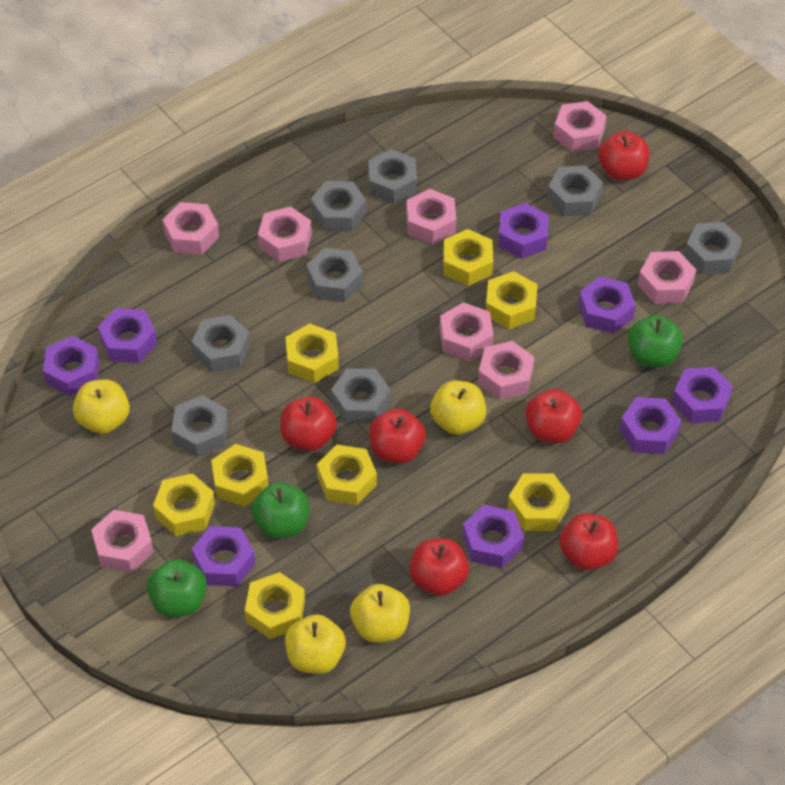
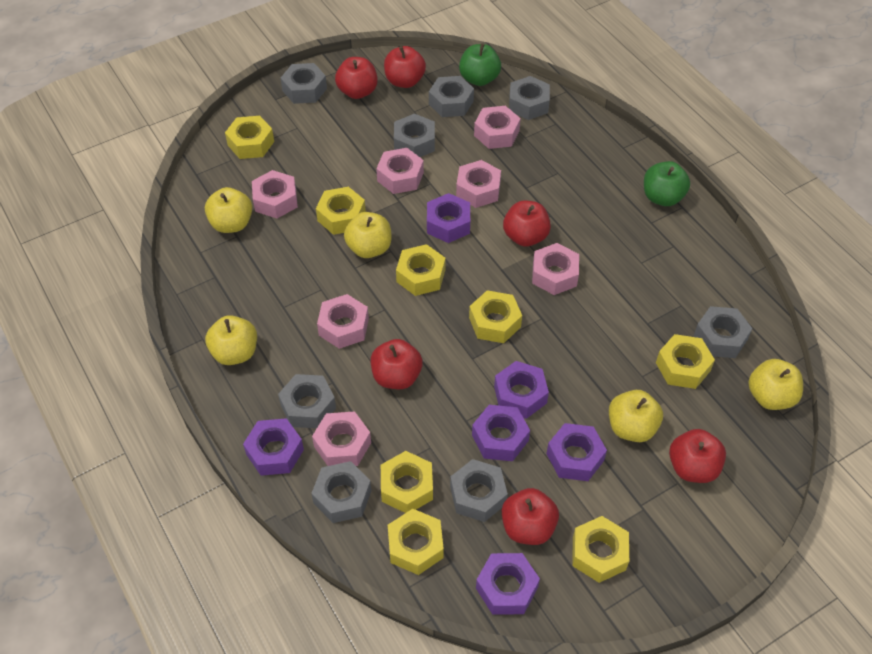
green apple: [147,559,207,617] [251,482,309,539] [628,315,683,368] = 3 -> [459,43,501,86] [644,161,690,206] = 2
pink nut: [91,510,154,573] [163,202,219,255] [258,206,312,262] [406,189,456,245] [440,302,494,361] [478,341,534,400] [553,101,607,152] [638,251,696,304] = 8 -> [252,170,298,218] [312,411,371,466] [317,294,369,349] [376,148,424,194] [456,160,501,208] [474,106,521,149] [532,243,579,295] = 7
purple nut: [43,336,99,396] [98,308,157,363] [192,526,255,586] [462,505,524,568] [498,203,549,259] [578,276,636,334] [619,397,681,454] [672,367,733,423] = 8 -> [243,418,304,476] [427,193,470,243] [472,405,530,461] [476,553,540,615] [494,361,549,419] [547,423,607,481] = 6
yellow apple: [73,380,130,434] [285,614,346,674] [350,584,410,643] [430,381,486,435] = 4 -> [205,187,252,233] [205,315,257,365] [344,212,391,258] [609,390,663,442] [748,359,803,410] = 5

